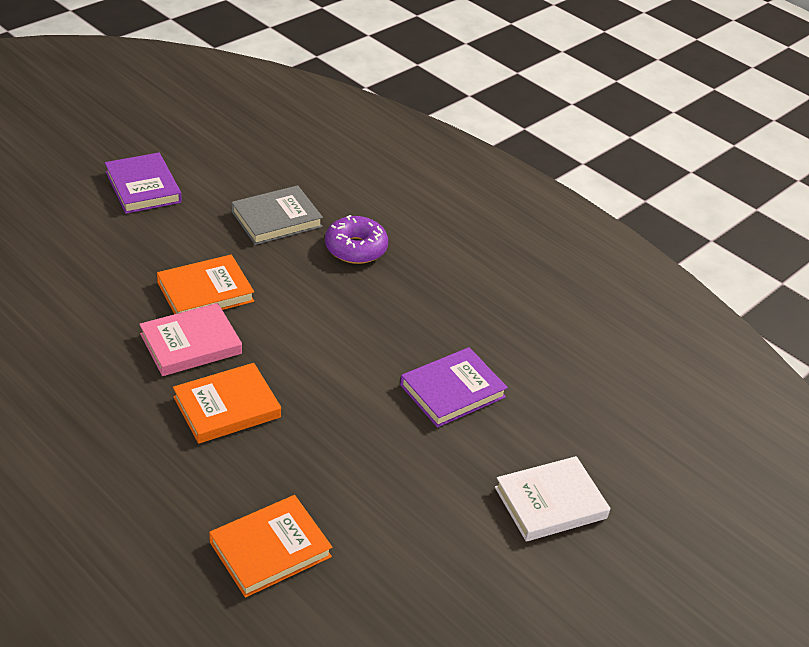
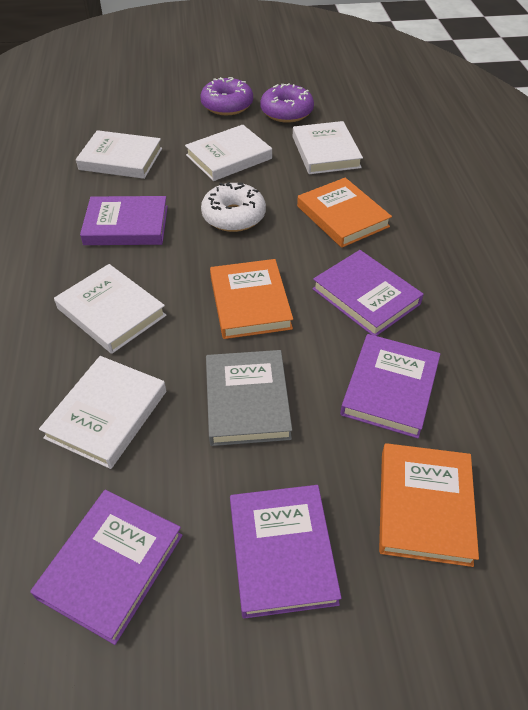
pink book: [139,303,242,376] = 1 -> none = 0
purple book: [105,152,182,214] [400,347,508,427] = 2 -> [30,490,183,645] [80,196,168,245] [230,485,342,619] [312,250,424,336] [340,334,440,438] = 5
purple donut: [325,215,388,264] = 1 -> [200,77,253,115] [260,83,314,123] = 2
white book: [495,456,610,542] = 1 -> [39,356,166,469] [54,264,166,354] [76,130,162,179] [185,124,272,181] [293,121,363,174] = 5
white donut: none = 0 -> [201,182,266,232] = 1

